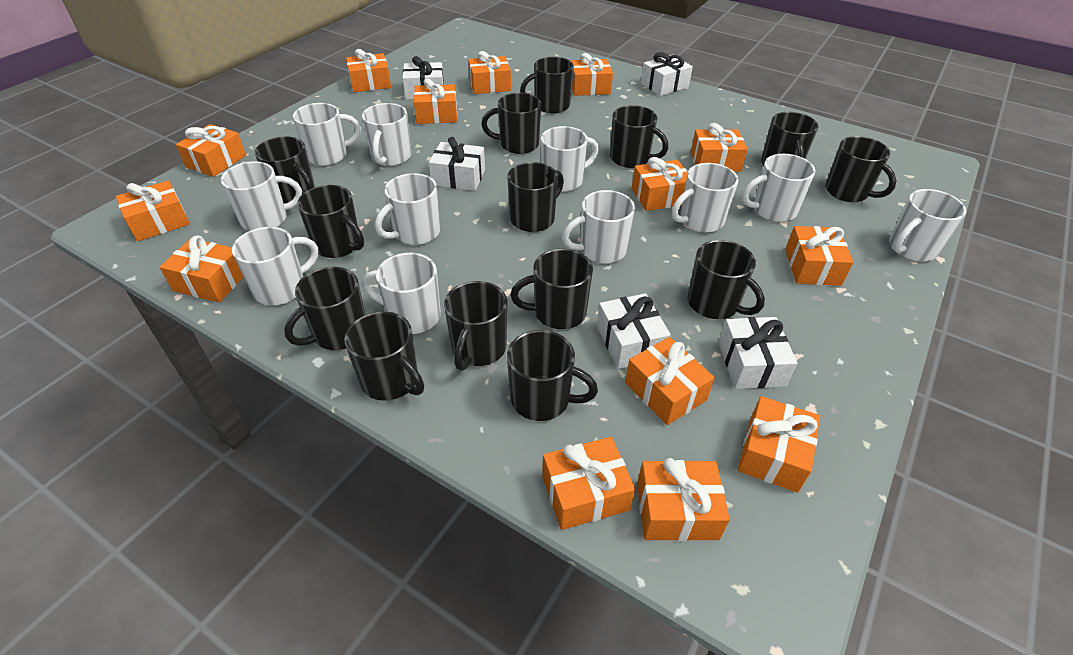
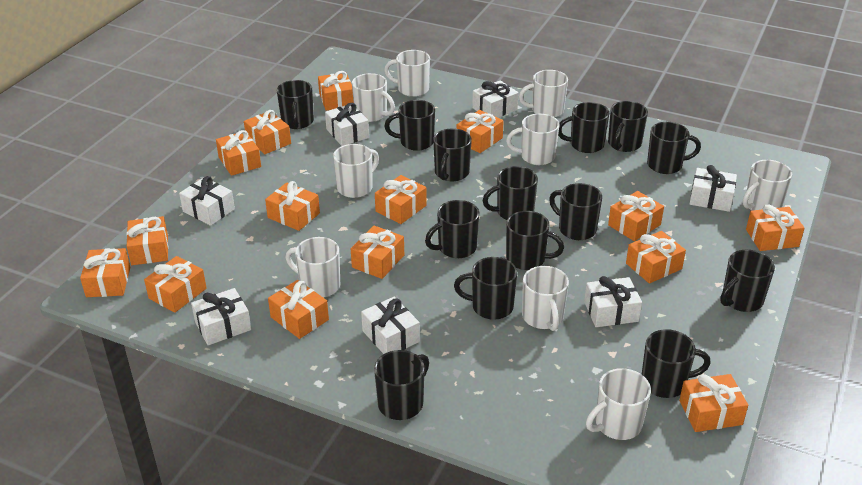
orange gift: [116,180,190,241] [160,235,243,303] [176,124,246,177] [346,49,391,92] [414,78,457,124] [468,51,511,94] [542,437,636,530] [570,53,613,96] [625,337,715,425] [632,157,688,211] [637,458,730,541] [691,123,748,172] [738,396,820,493] [785,226,853,286] = 14 -> [80,248,130,297] [127,216,168,265] [144,256,207,313] [216,130,261,176] [244,110,291,154] [265,181,320,231] [268,280,329,339] [318,71,354,111] [351,225,404,279] [375,175,427,224] [457,110,504,153] [608,191,664,241] [626,231,686,284] [679,374,748,432] [746,205,805,251] = 15
white gift: [402,56,444,100] [429,137,485,191] [597,293,671,369] [641,52,693,96] [718,317,797,389] = 5 -> [179,176,235,226] [191,288,251,345] [325,103,369,146] [361,297,420,354] [472,80,518,118] [584,276,642,327] [690,165,737,212] = 7
white mug: [221,161,302,231] [232,227,318,305] [293,103,361,166] [362,103,412,166] [362,253,441,334] [375,173,440,245] [541,126,599,192] [562,190,635,264] [672,163,739,233] [742,154,815,222] [889,189,966,261] = 11 -> [286,237,340,298] [333,144,379,198] [352,73,395,122] [384,50,430,97] [506,114,559,165] [519,70,568,117] [522,266,569,331] [586,368,651,440] [743,160,792,211] = 9

